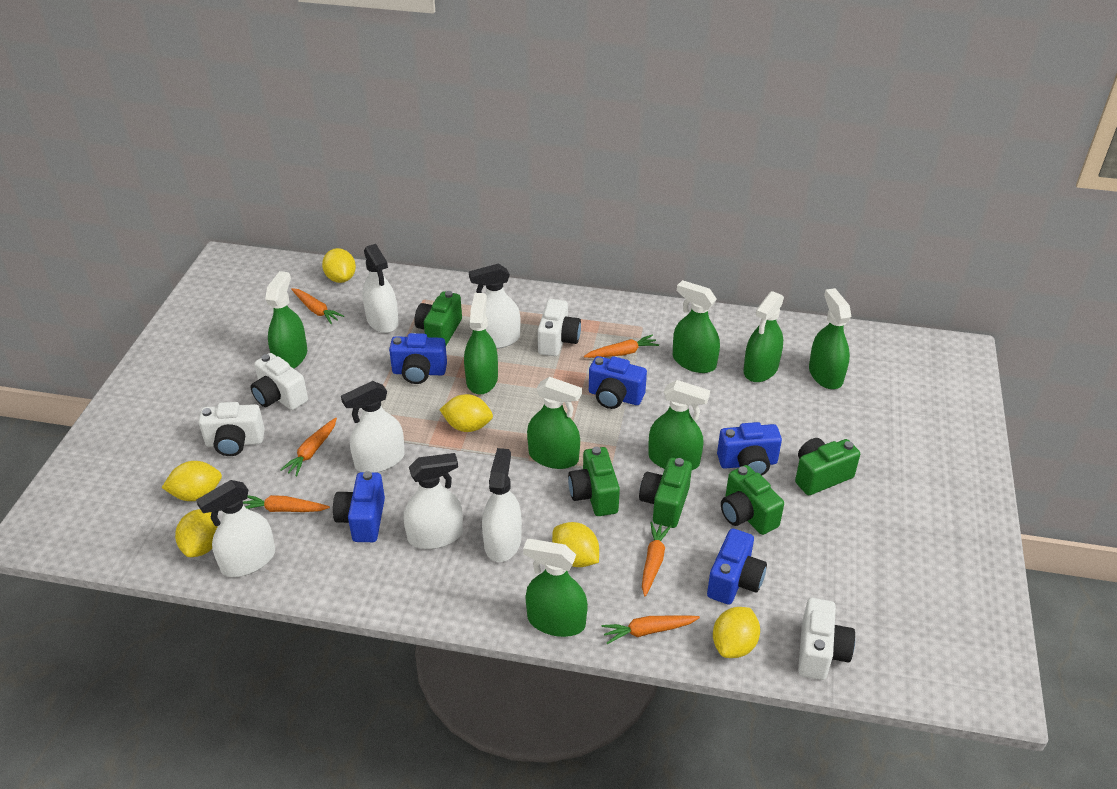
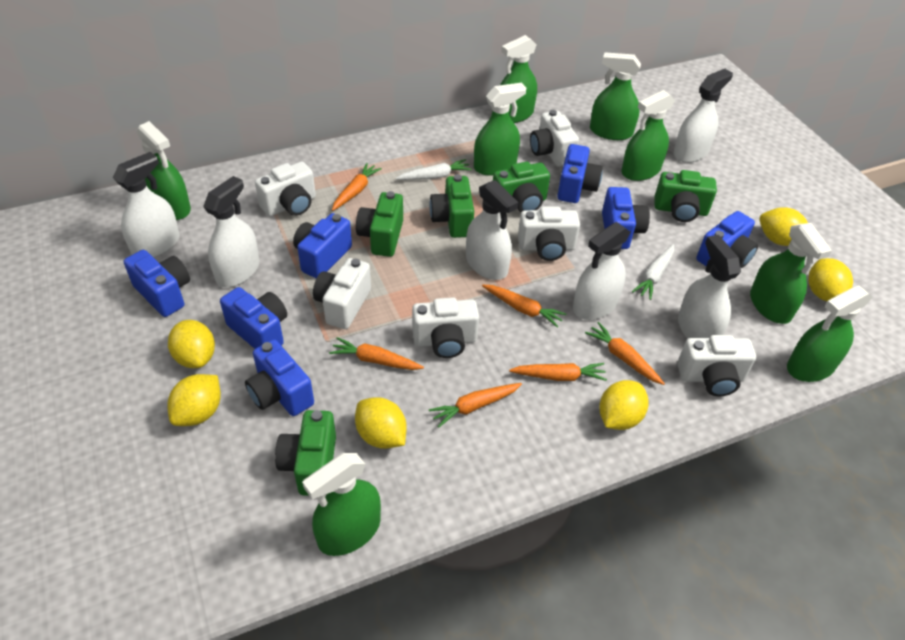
blue camera: [333,471,385,542] [389,333,447,384] [589,356,647,409] [707,528,767,604] [717,422,782,475] = 5 -> [124,250,190,317] [220,287,287,349] [245,339,314,416] [293,213,352,278] [557,144,603,203] [602,187,650,249] [696,211,758,268] = 7
white camera: [199,402,265,456] [251,353,308,410] [538,299,581,356] [798,598,855,680] = 4 -> [255,161,316,216] [313,258,371,329] [412,298,479,358] [518,206,580,261] [530,110,579,167] [677,335,756,396] = 6
white carrot: none = 0 -> [396,159,472,180] [632,244,674,300] = 2

